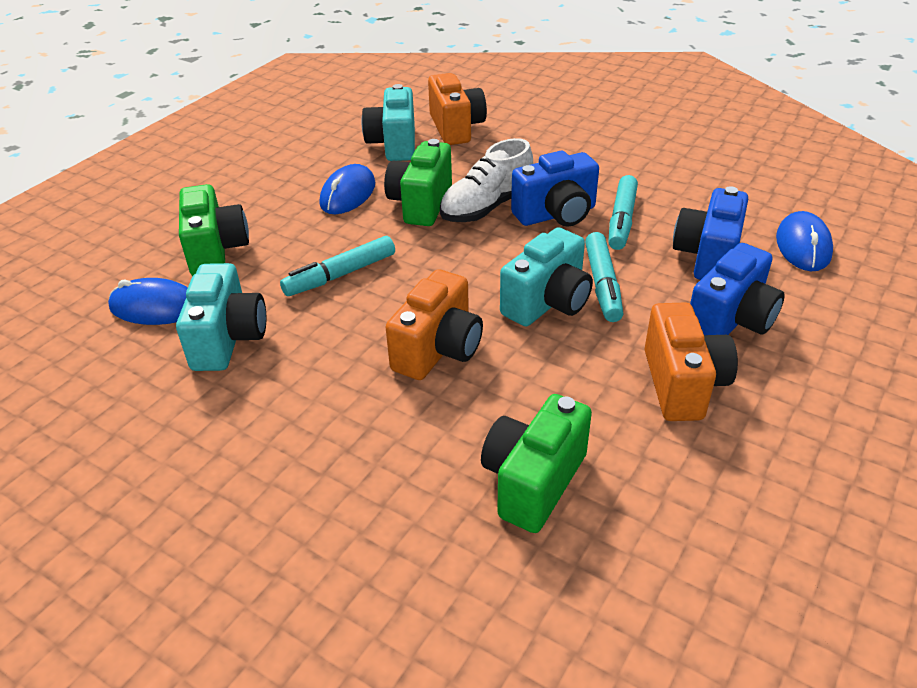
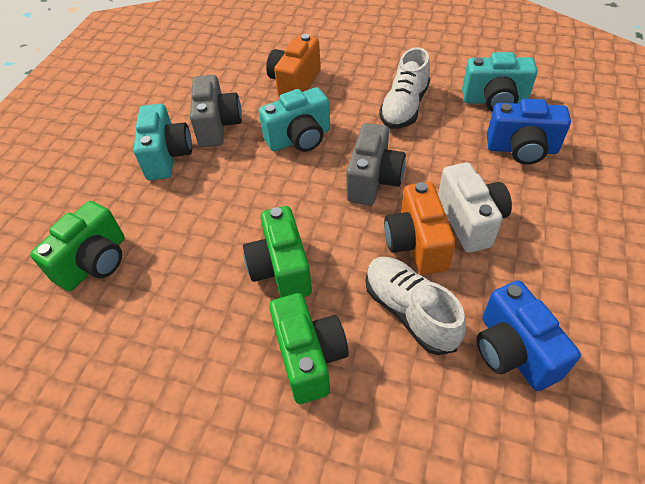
blue camera: [511,151,599,227] [673,186,748,280] [690,243,785,335] = 3 -> [477,280,581,391] [487,99,571,165] = 2
blue mouse: [108,278,188,325] [320,164,375,214] [776,211,833,271] = 3 -> none = 0
grey camera: none = 0 -> [190,75,242,147] [346,123,406,205] = 2
orange camera: [385,269,483,380] [428,73,487,145] [645,302,738,421] = 3 -> [266,34,321,97] [384,182,456,275] = 2
turquoise marker: [280,236,395,296] [585,232,623,322] [608,175,638,250] = 3 -> none = 0
white camera: none = 0 -> [438,162,512,253] = 1
white shoe: [440,138,533,222] = 1 -> [366,257,466,355] [379,47,430,129] = 2

